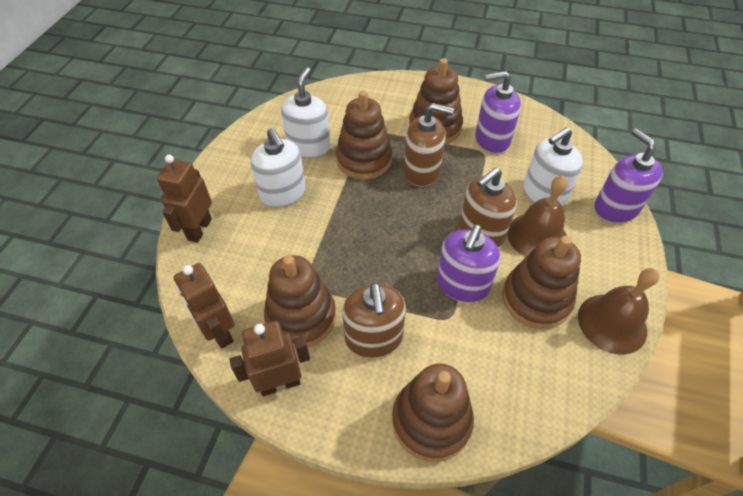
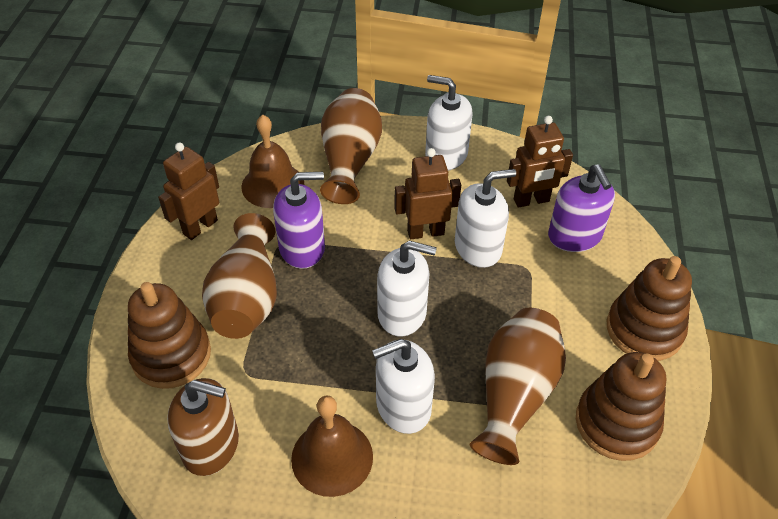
brown soap dispenser: [342,282,406,358] [404,103,454,187] [459,168,517,247] = 3 -> [167,378,239,476] = 1
brown stacking toy: [264,255,336,348] [336,91,392,179] [392,364,474,462] [409,58,463,144] [502,236,581,329] = 5 -> [128,282,211,389] [576,352,666,461] [607,256,692,361] = 3
brown vase: none = 0 -> [202,213,277,339] [320,88,382,204] [470,308,566,465] = 3
purple soap dispenser: [436,225,501,302] [475,71,521,154] [594,129,663,223] = 3 -> [273,172,325,269] [548,164,615,252] = 2
white soap dispenser: [251,128,306,207] [281,67,331,158] [523,127,583,206] = 3 -> [372,339,435,434] [377,241,437,337] [425,75,473,170] [455,169,516,268] = 4

